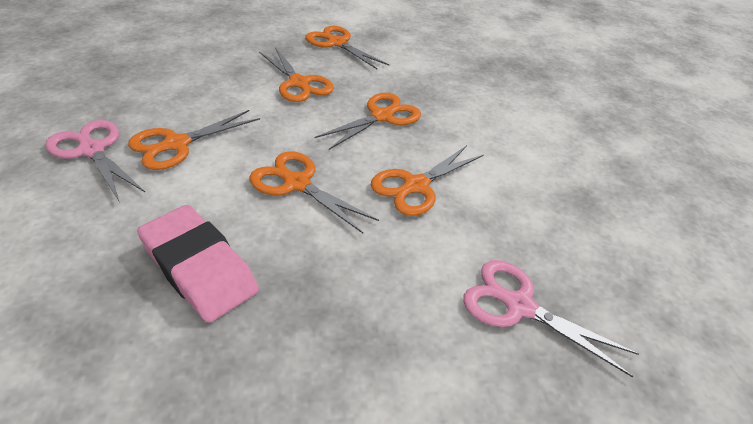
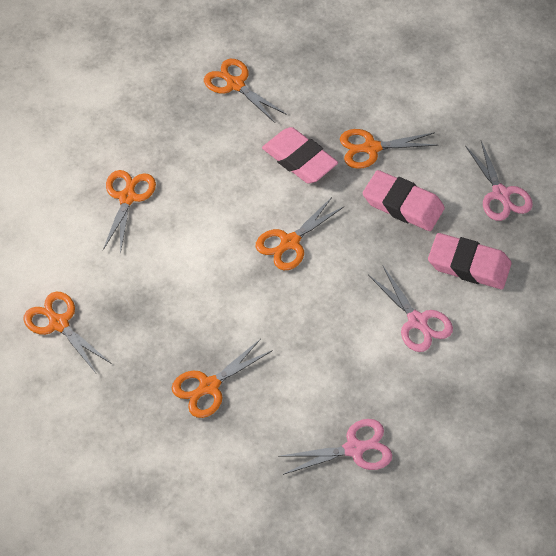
pink eraser: [137,205,259,323] = 1 -> [262,127,338,184] [363,170,445,231] [428,233,512,289] = 3
pink scissors: [45,120,145,201] [463,260,639,377] = 2 -> [278,419,392,475] [368,266,453,352] [465,141,533,221] = 3

